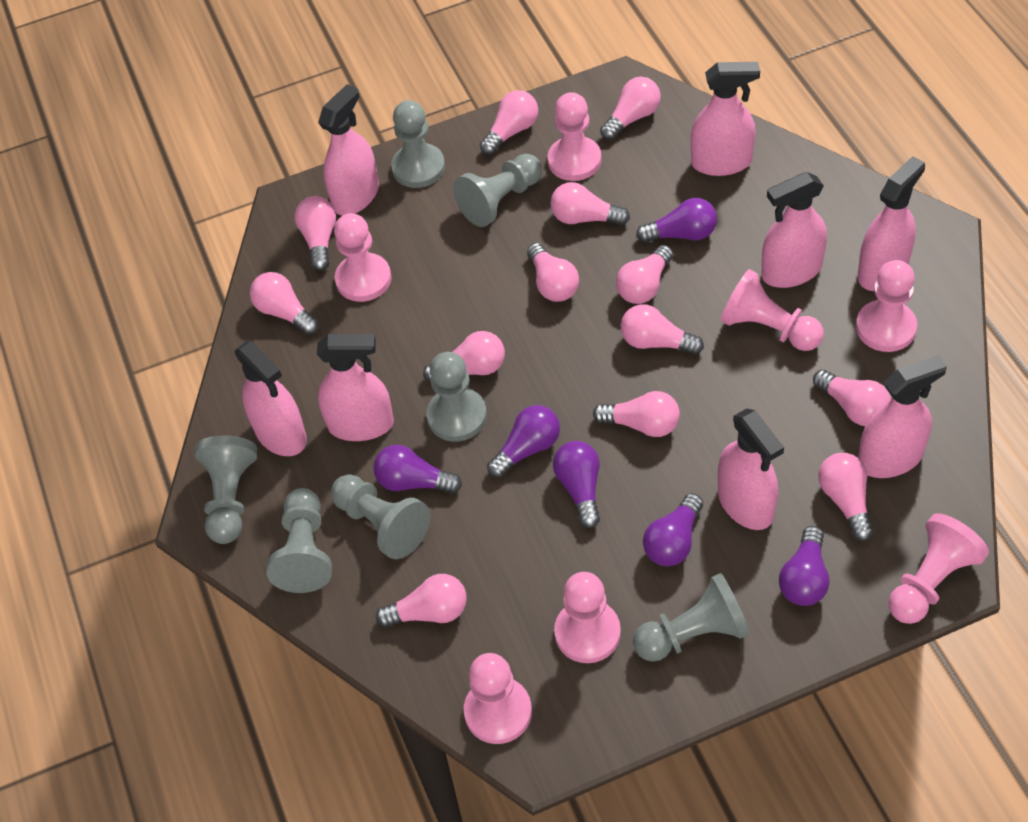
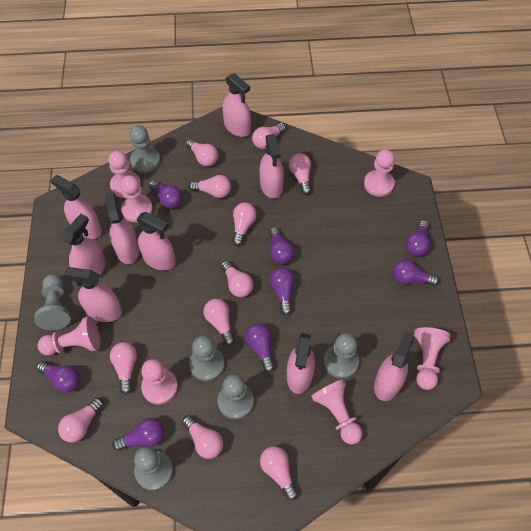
grey pawn: [195,435,257,544] [267,488,332,593] [331,474,430,559] [391,100,445,188] [426,352,487,442] [453,154,542,227] [633,573,750,662] = 7 -> [34,274,71,330] [130,125,160,173] [134,447,173,491] [189,336,225,381] [218,374,254,419] [324,333,359,379] = 6
pink light bulb: [250,272,319,335] [295,196,336,271] [376,574,467,627] [423,331,505,383] [480,90,538,155] [527,243,579,302] [550,182,630,226] [593,391,680,437] [600,77,661,140] [616,245,673,304] [621,304,704,355] [813,369,891,426] [818,453,874,541] = 13 -> [58,398,104,443] [110,342,137,394] [182,415,223,459] [186,139,218,166] [189,175,231,198] [203,299,235,345] [221,261,253,297] [232,203,257,246] [252,123,286,149] [260,446,298,501] [289,153,311,195] = 11
pink spray bottle: [235,341,307,456] [317,334,394,441] [318,84,379,216] [691,62,760,176] [718,408,784,530] [761,172,827,288] [858,156,925,291] [858,355,947,478] = 8 -> [50,175,102,239] [62,214,105,275] [64,267,122,322] [105,192,139,264] [137,212,176,270] [222,73,251,137] [260,134,284,199] [287,333,315,394] [374,332,415,401] = 9
purple light bulb: [373,445,462,494] [487,405,560,478] [553,441,600,528] [636,198,717,243] [643,493,703,566] [779,526,829,606] = 6 -> [36,361,80,393] [112,418,165,451] [149,180,183,209] [245,323,275,372] [269,227,294,264] [270,268,295,315] [393,260,439,286] [405,220,430,257] = 8

